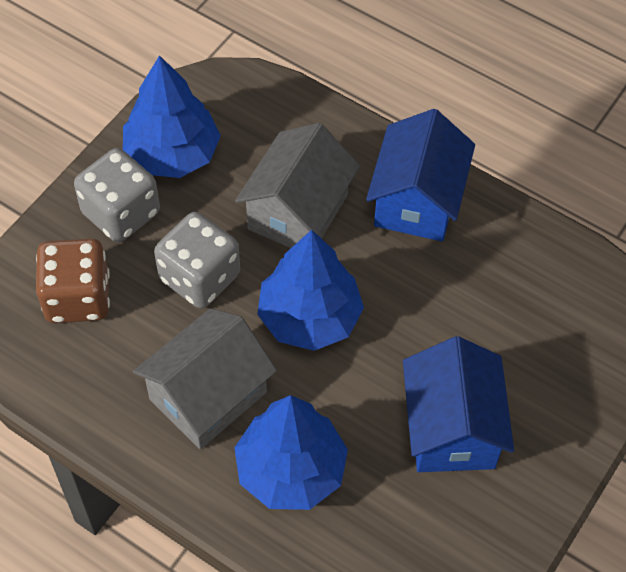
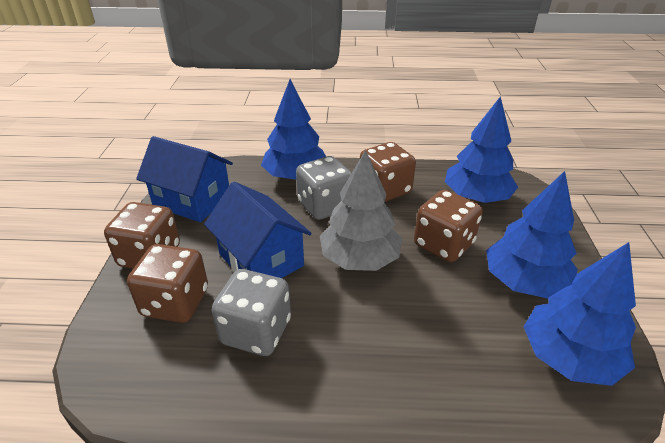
blue tree: [123,55,221,178] [234,395,348,510] [257,230,364,351] = 3 -> [261,79,326,180] [445,96,518,203] [486,171,578,299] [524,242,636,386] = 4
brown dice: [36,239,110,323] = 1 -> [104,202,180,269] [127,244,208,323] [360,142,416,202] [414,190,483,262] = 4
grey house: [133,308,277,449] [235,123,360,248] = 2 -> none = 0
grey tree: none = 0 -> [320,150,402,271] = 1

